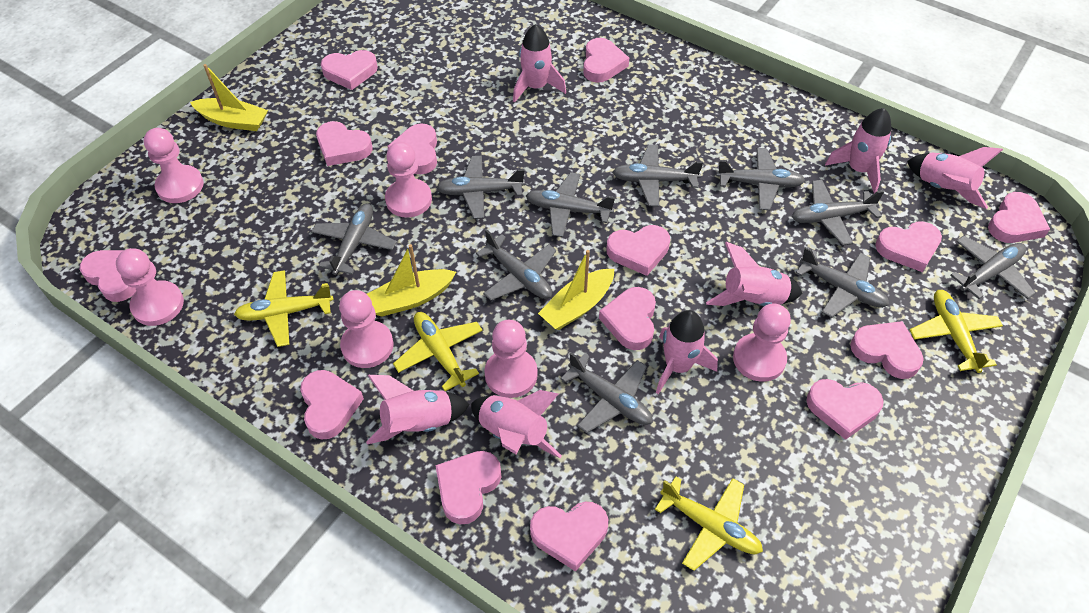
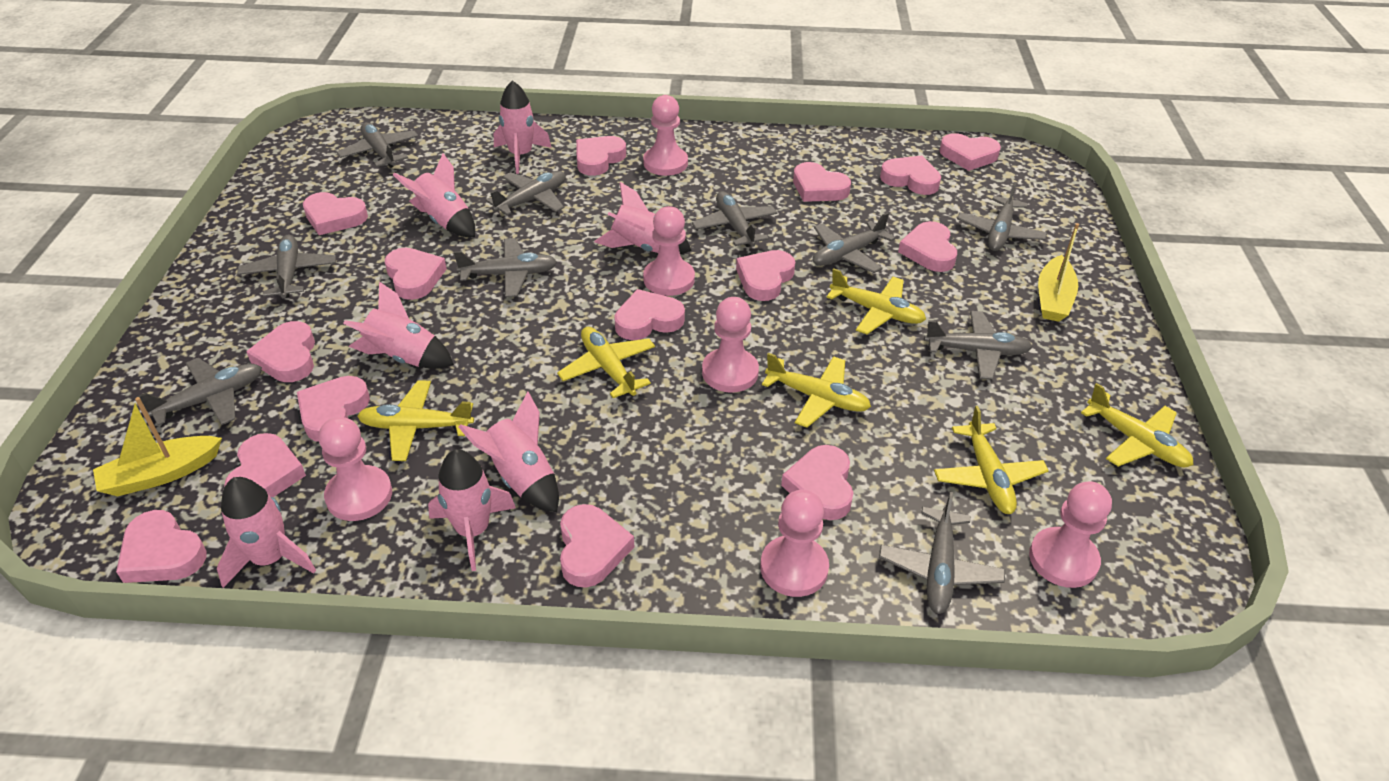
pink heart: [80,250,136,302] [300,370,364,440] [316,121,372,166] [321,50,378,90] [387,123,437,174] [435,451,501,524] [530,502,608,572] [583,38,629,83] [599,287,656,350] [606,225,670,276] [806,379,884,440] [850,321,924,379] [875,222,942,272] [988,192,1050,243] = 14 -> [116,510,206,583] [224,433,306,497] [246,321,315,382] [297,376,370,442] [303,192,368,235] [385,248,447,300] [560,504,634,588] [576,136,626,176] [614,289,685,340] [736,250,795,301] [781,445,853,520] [793,162,851,202] [880,156,941,195] [898,221,957,272] [939,133,1001,171] = 15
yellow boat: [190,64,268,131] [367,244,456,316] [538,250,614,330] = 3 -> [93,397,222,496] [1038,223,1079,322] = 2
yellow plane: [234,270,334,347] [393,312,483,391] [655,476,763,571] [910,290,1003,373] = 4 -> [357,380,474,461] [557,327,655,398] [762,353,871,428] [826,268,926,334] [934,406,1049,514] [1081,383,1193,468] = 6

